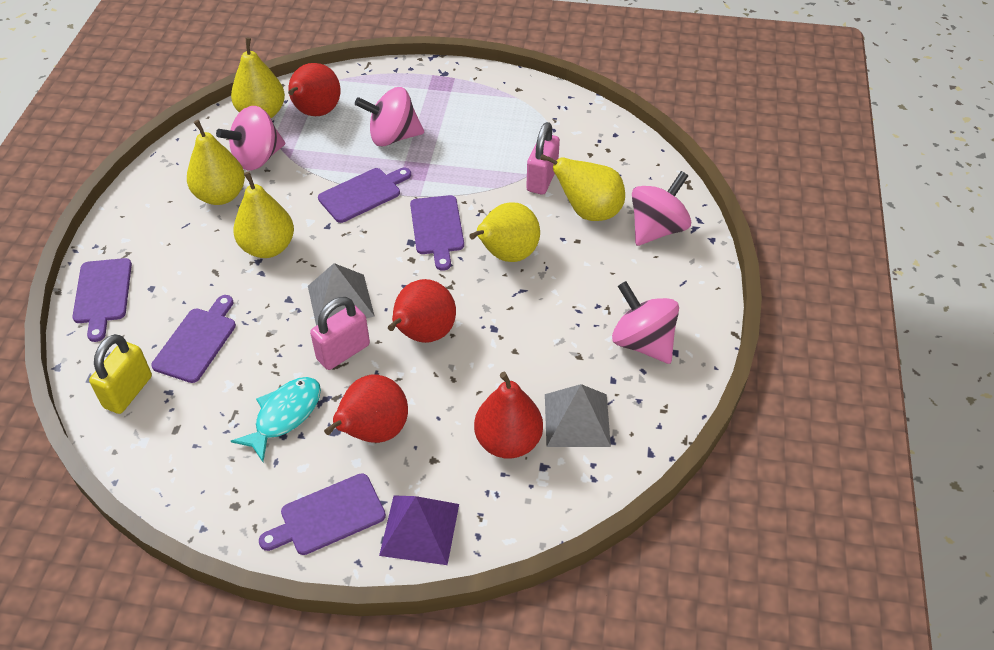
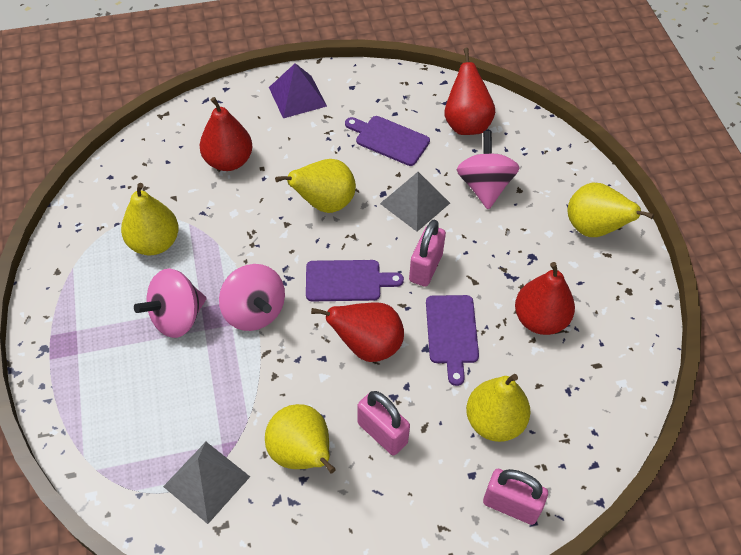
pink padlock: [310,297,370,370] [526,122,560,195] = 2 -> [357,391,410,456] [409,220,446,287] [483,469,548,525] = 3
pink spinning top: [216,106,285,170] [355,87,424,146] [612,281,679,364] [632,171,691,246] = 4 -> [134,268,206,338] [219,264,285,331] [457,131,520,210] = 3
purple cutting board: [72,258,132,342] [151,295,236,383] [259,473,386,555] [318,168,411,223] [410,195,464,271] = 5 -> [306,260,404,301] [345,116,430,166] [426,295,479,386] = 3
turquoise fish: [231,377,321,462] = 1 -> none = 0
yellow padlock: [89,334,152,414] = 1 -> none = 0

